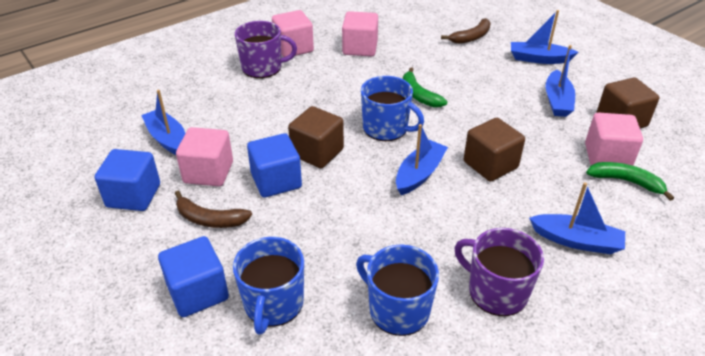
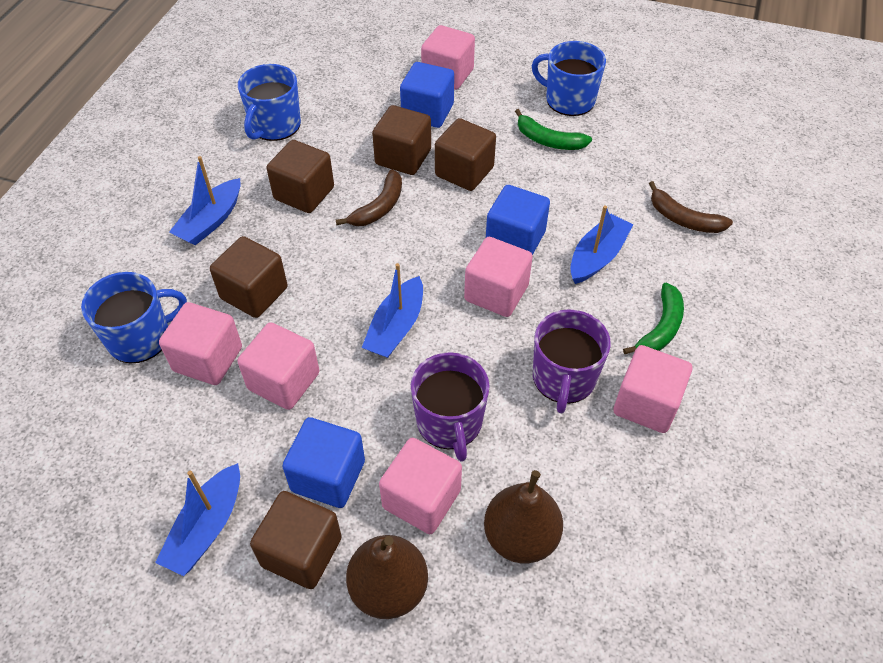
blue boat: [141,90,186,155] [396,124,448,195] [511,10,578,64] [529,182,625,254] [546,45,575,117] = 5 -> [155,463,240,576] [169,156,241,245] [362,263,423,358] [570,206,633,284] = 4
brown cube: [288,106,344,168] [464,118,525,182] [597,77,660,128] = 3 -> [210,236,288,318] [250,491,342,589] [267,140,334,213] [372,105,431,175] [435,118,496,191] = 5
brown pear: none = 0 -> [346,535,428,619] [484,470,563,564] = 2
pink cube: [176,127,233,186] [272,10,314,57] [342,11,378,57] [585,112,643,166] = 4 -> [159,302,242,385] [237,322,320,410] [379,438,462,534] [421,25,475,90] [464,237,533,317] [613,345,692,433] = 6

